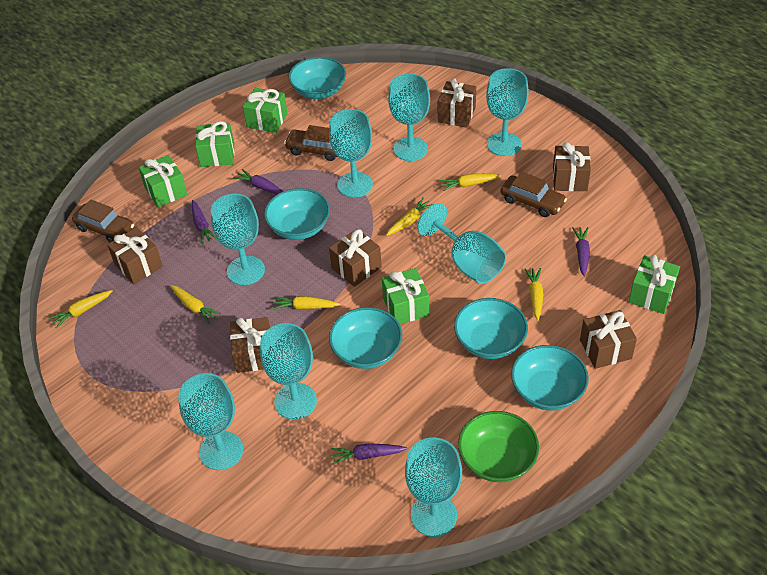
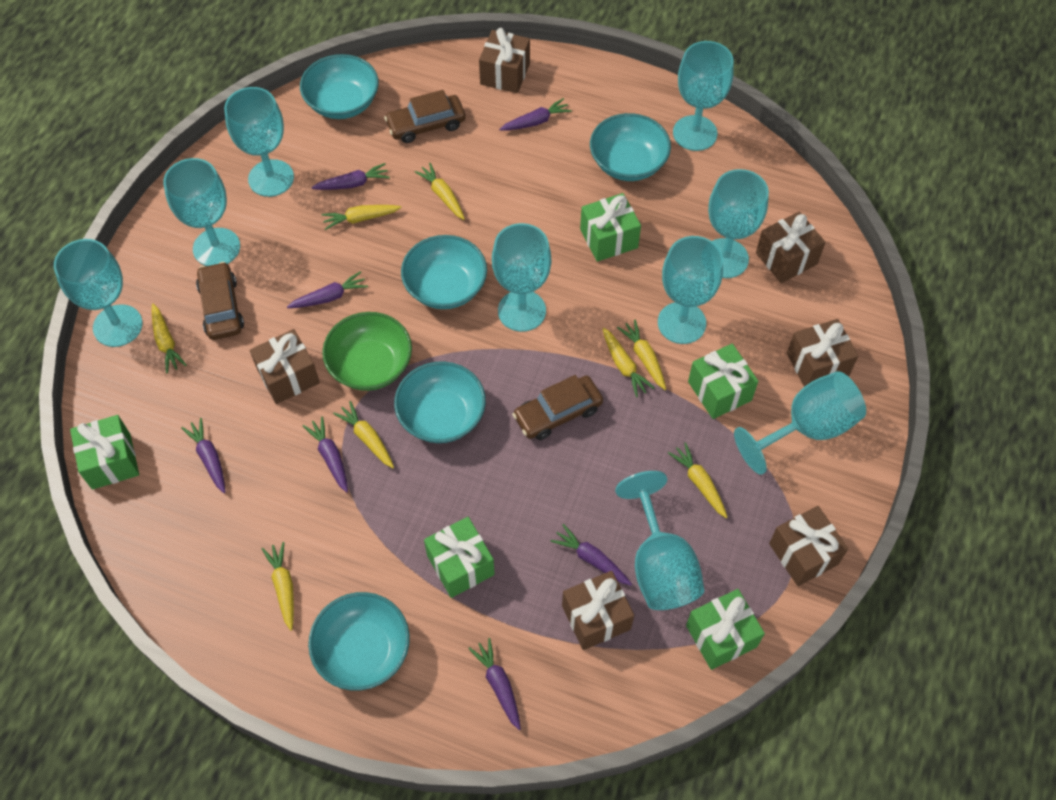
purple carrot: [192,200,217,244] [233,169,283,194] [331,443,407,464] [572,227,590,276] = 4 -> [181,418,225,493] [287,271,368,308] [303,417,348,493] [311,163,390,190] [468,638,521,730] [499,98,572,131] [550,524,632,586] = 7
turquoise goblet: [178,373,243,470] [211,194,265,285] [260,323,317,419] [329,109,373,198] [388,73,430,161] [405,437,462,537] [417,203,506,284] [486,68,529,156] = 8 -> [54,239,142,347] [163,158,240,266] [224,87,294,197] [492,223,551,332] [615,471,705,610] [658,236,723,344] [673,41,734,151] [708,169,769,278] [734,371,866,475] = 9
yellow carrot: [49,290,113,329] [171,285,221,324] [273,296,340,310] [386,198,433,236] [440,174,501,191] [525,268,543,321] = 6 -> [152,304,187,373] [262,542,294,631] [321,205,402,230] [333,401,394,468] [414,163,465,220] [602,328,654,397] [617,320,666,390] [668,442,728,518] = 8

